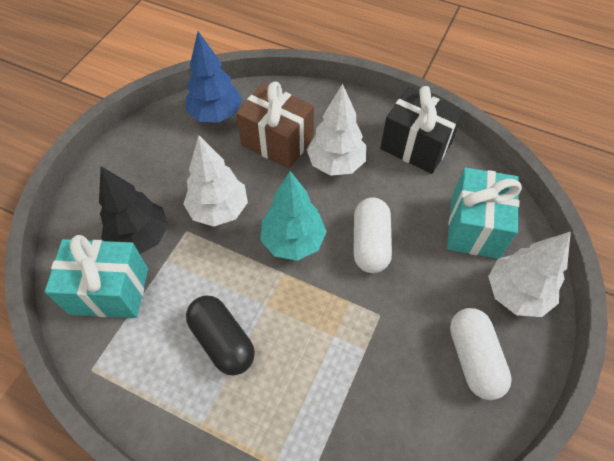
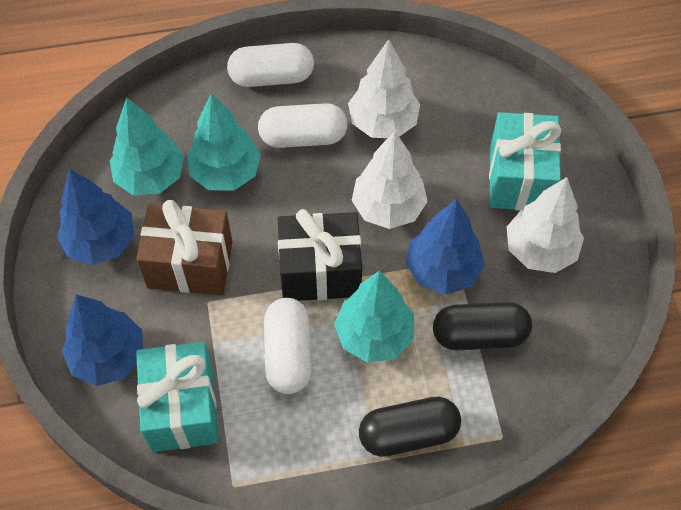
black capsule: [186,296,255,375] = 1 -> [359,397,461,457] [433,302,532,350] = 2
black tree: [99,166,168,254] = 1 -> none = 0
blue tree: [186,31,242,123] = 1 -> [57,169,134,265] [62,295,143,386] [406,199,485,295] = 3
turquoise tree: [260,171,327,261] = 1 -> [110,97,184,195] [187,93,261,190] [334,271,414,363] = 3
white capsule: [353,197,392,273] [450,308,512,400] = 2 -> [227,43,314,87] [258,103,348,148] [264,298,312,394] = 3

